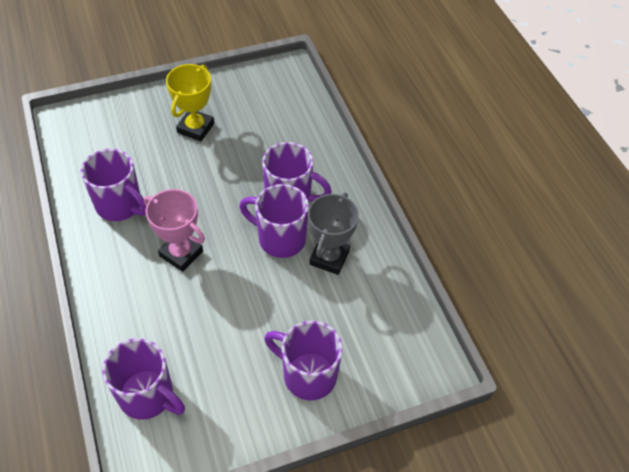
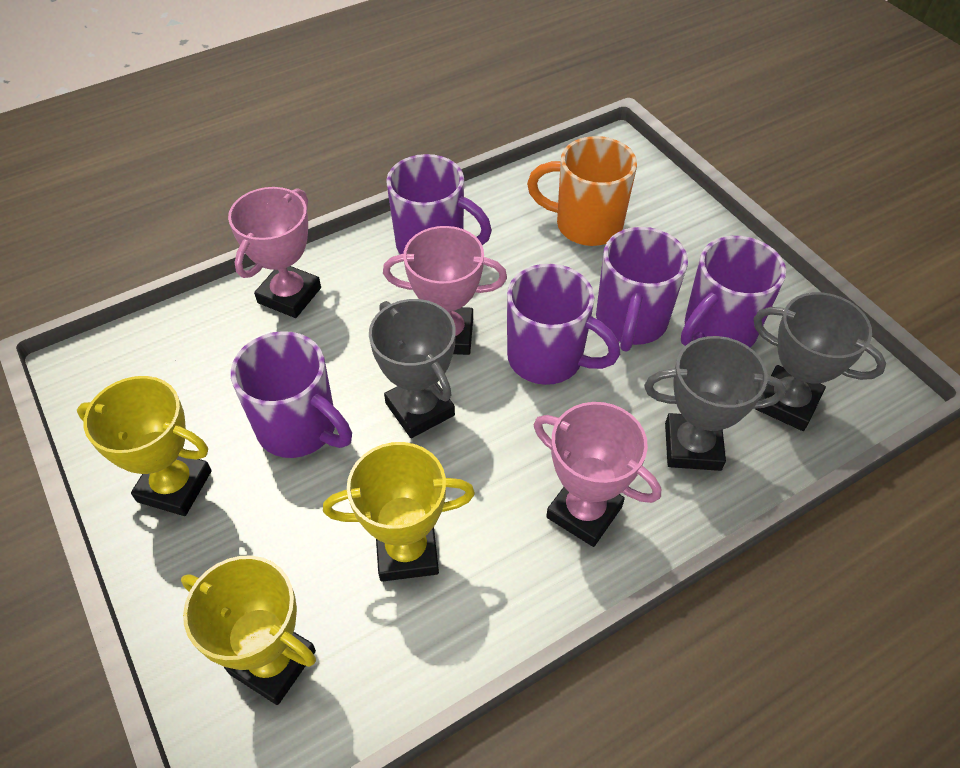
grey trophy: [308,193,359,275] = 1 -> [369,299,456,438] [644,336,786,471] [753,292,886,431] = 3
orange mug: none = 0 -> [527,136,637,246] = 1
pink trophy: [144,189,205,272] = 1 -> [228,187,321,318] [383,226,507,355] [534,402,661,547] = 3
yellow trophy: [166,64,214,141] = 1 -> [77,376,212,516] [181,555,316,705] [323,442,475,582] = 3

